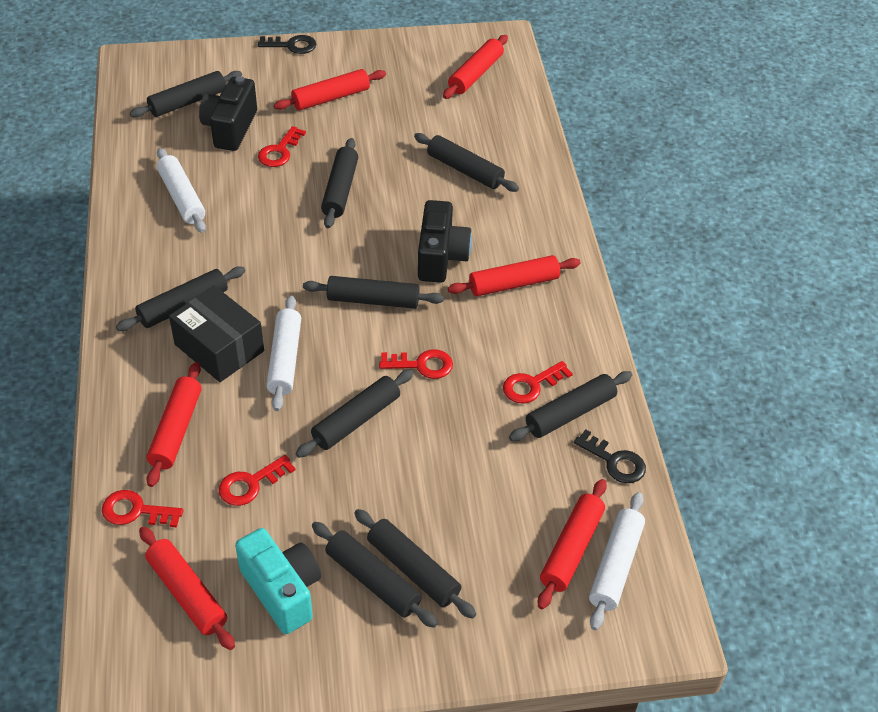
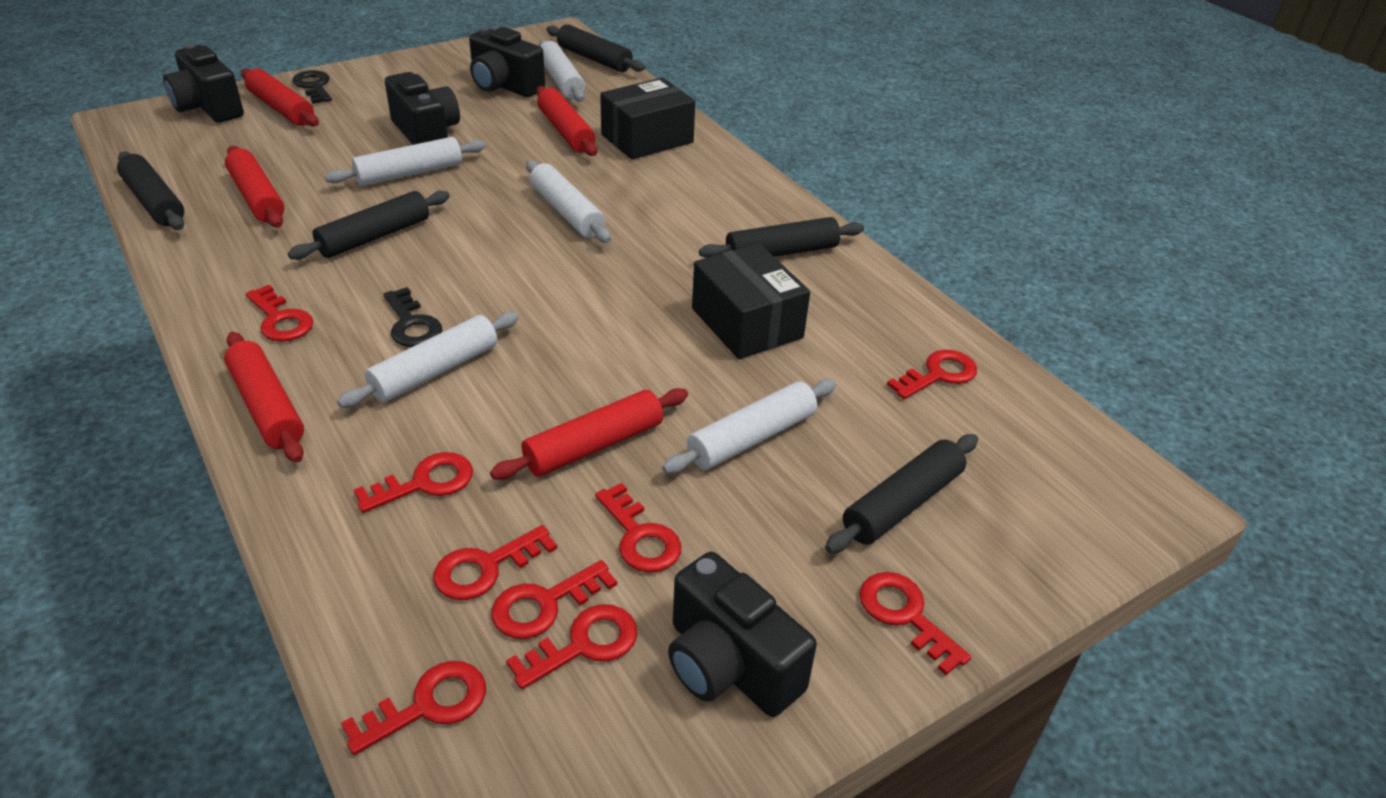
black box: [169,286,264,382] = 1 -> [600,78,695,160] [692,243,810,359] = 2
black camera: [199,76,257,151] [418,200,472,283] = 2 -> [163,43,244,123] [385,72,460,145] [469,27,545,97] [668,552,817,717] = 4
black rolling pin: [116,267,245,331] [130,71,242,118] [296,369,414,458] [303,276,444,309] [312,522,438,628] [321,138,358,228] [354,509,476,619] [414,133,519,192] [509,371,632,441] = 9 -> [117,151,184,230] [288,191,450,260] [547,24,645,72] [699,217,864,258] [825,434,978,553] = 5
red key: [102,490,183,528] [219,455,296,506] [258,126,306,167] [379,349,453,379] [503,361,573,404] = 5 -> [245,285,314,342] [341,661,486,755] [354,452,473,513] [433,525,557,600] [491,560,617,639] [506,604,638,690] [595,483,682,573] [859,572,971,675] [887,350,977,399] = 9
red rolling pin: [139,526,235,650] [146,362,202,487] [274,69,386,111] [443,35,508,99] [448,255,581,296] [538,479,607,609] = 6 -> [224,332,304,463] [225,146,284,228] [241,69,319,126] [490,388,688,480] [536,86,597,156] = 5
turquoise camera: [235,528,321,634] = 1 -> none = 0
white rolling pin: [157,148,206,233] [266,295,301,411] [589,492,645,630] = 3 -> [325,137,486,186] [337,312,519,408] [526,160,611,243] [539,40,585,102] [662,379,836,474] = 5

